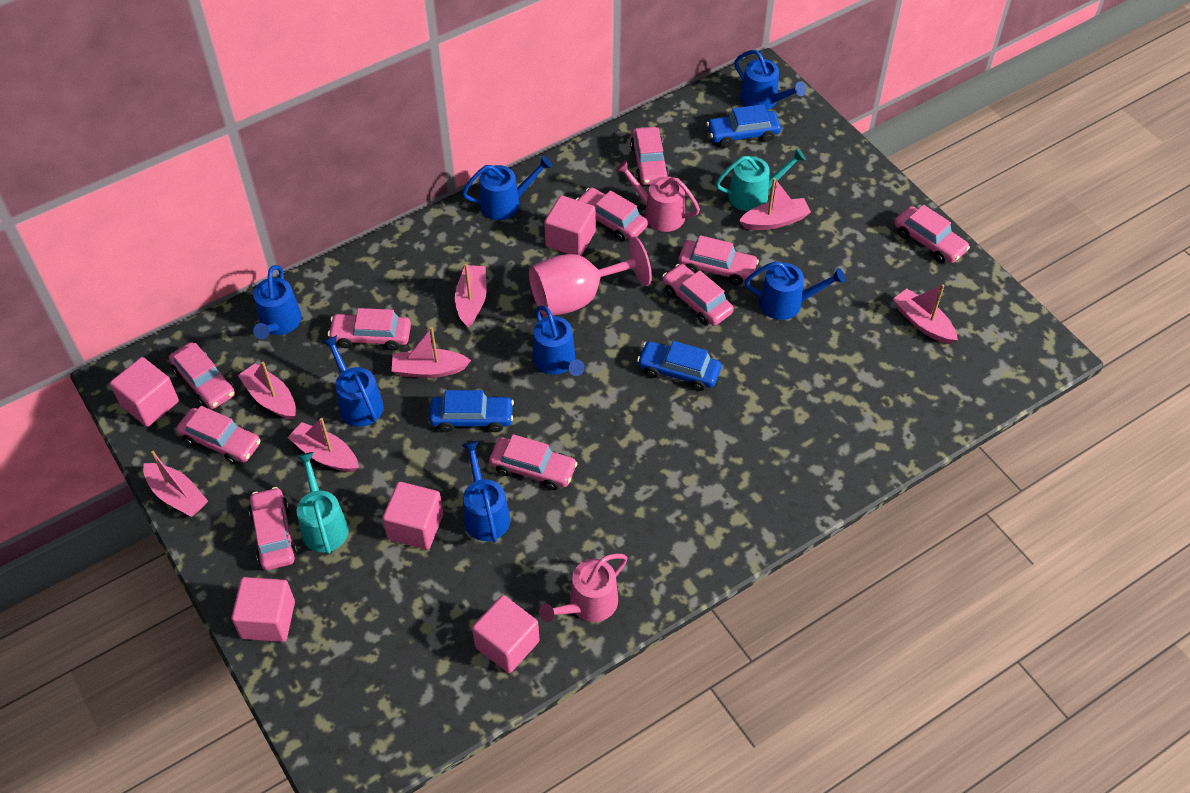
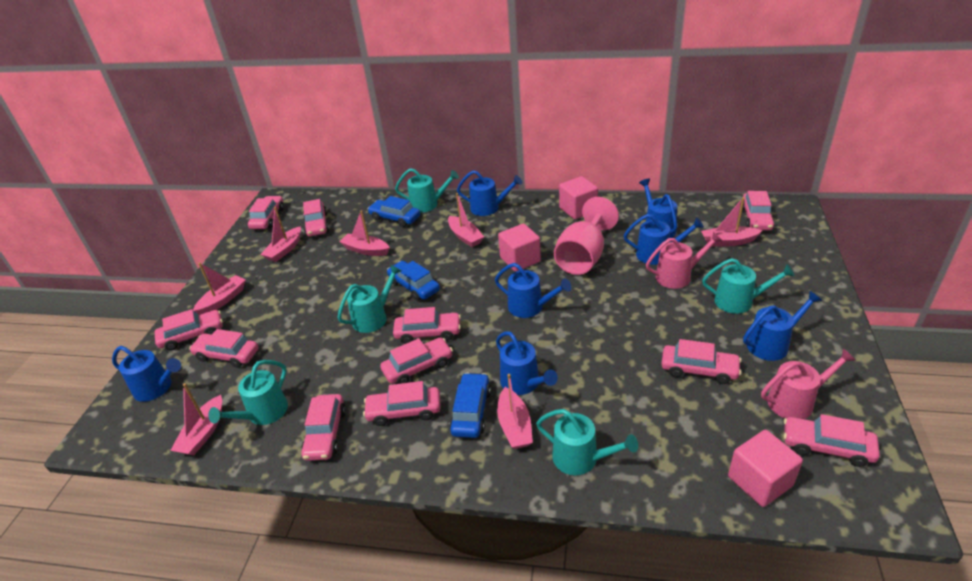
pink car: [169,342,235,409] [177,406,261,465] [249,487,297,570] [328,308,411,351] [489,434,578,490] [576,188,648,241] [630,127,669,185] [662,264,734,326] [678,235,759,285] [894,205,970,263] = 10 -> [154,309,223,350] [189,329,259,368] [248,196,284,229] [301,394,346,461] [303,199,329,237] [363,381,441,426] [380,337,453,384] [393,307,461,344] [661,339,742,384] [742,191,775,231] [784,414,880,467] = 11
pink cube: [110,357,179,427] [231,577,295,642] [382,482,443,550] [472,595,540,673] [544,195,595,256] = 5 -> [498,224,541,272] [559,176,598,219] [728,430,803,507] = 3
turquoise watering can: [296,452,349,554] [716,148,806,211] = 2 -> [208,360,288,425] [337,265,402,333] [395,168,459,213] [536,409,638,475] [702,258,795,314] = 5

